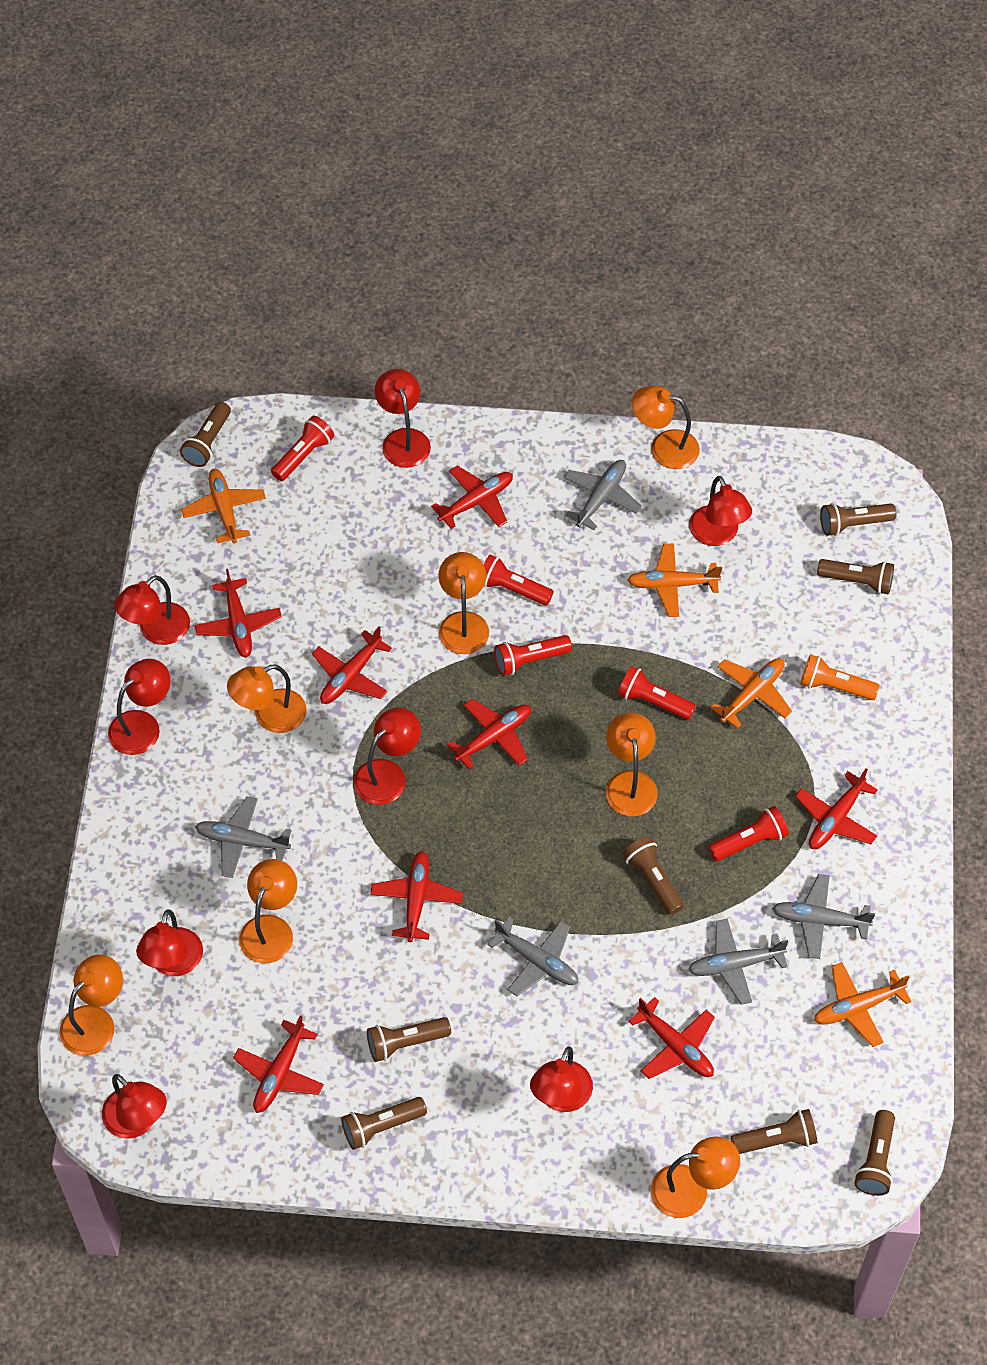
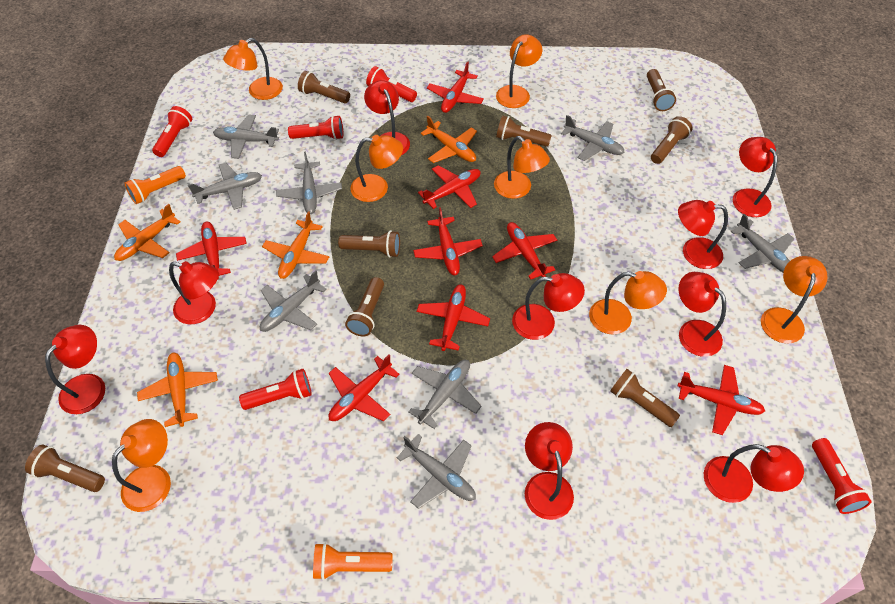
grey plane: [195,796,292,878] [487,917,578,996] [563,460,642,530] [688,919,788,1005] [772,874,875,959] = 5 -> [188,163,262,210] [213,115,279,159] [260,270,327,332] [276,151,342,214] [397,434,476,509] [408,360,481,429] [561,115,625,161] [731,214,794,272] = 8
orange flashlight: [800,654,880,700] = 1 -> [124,166,186,204] [313,543,392,580] = 2
red lamp: [102,1074,167,1139] [108,659,170,755] [114,575,190,645] [136,909,203,976] [354,707,421,805] [375,369,431,468] [530,1047,593,1112] [689,476,752,546] = 8 -> [45,325,105,414] [169,261,219,324] [364,80,410,155] [512,273,585,340] [525,422,574,520] [678,200,728,269] [678,272,726,357] [704,444,804,503] [733,137,777,217] = 9

